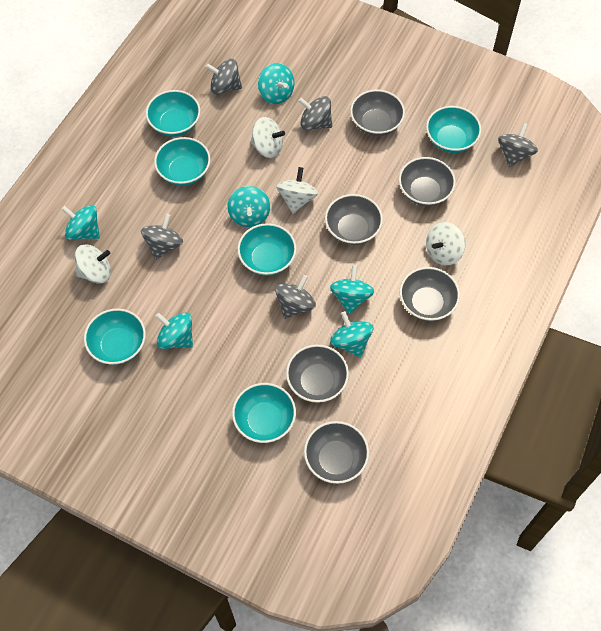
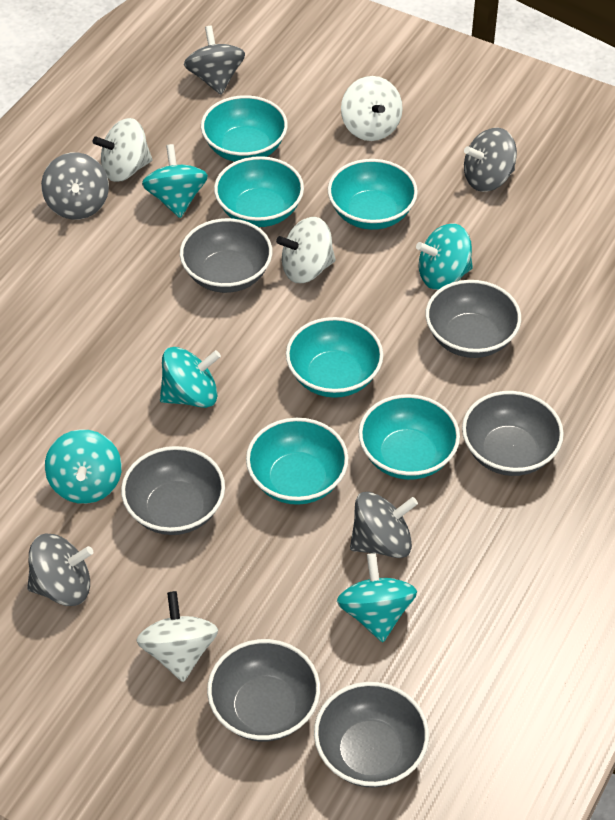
turquoise spinning top: [61,205,100,240] [155,313,193,349] [227,186,270,227] [258,63,295,104] [330,266,374,314] [330,311,373,358] = 6 -> [45,429,122,504] [142,144,208,218] [160,347,221,408] [337,553,417,642] [416,223,473,290] = 5

